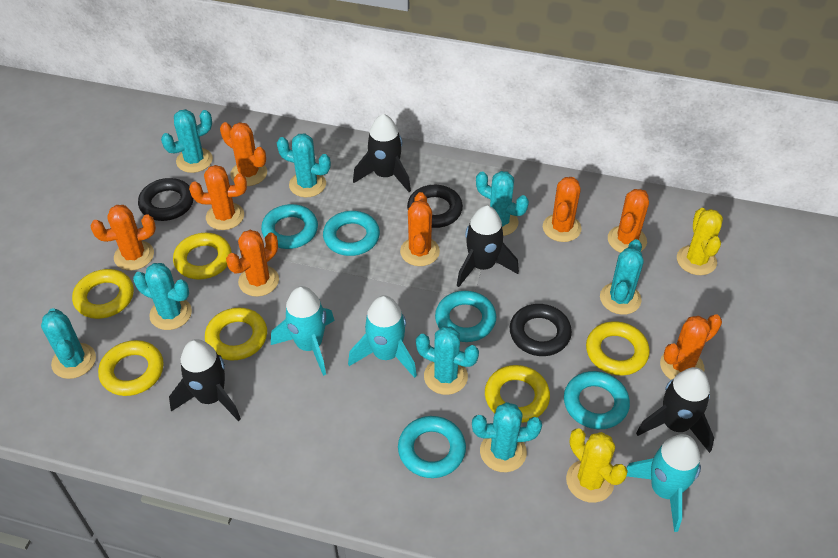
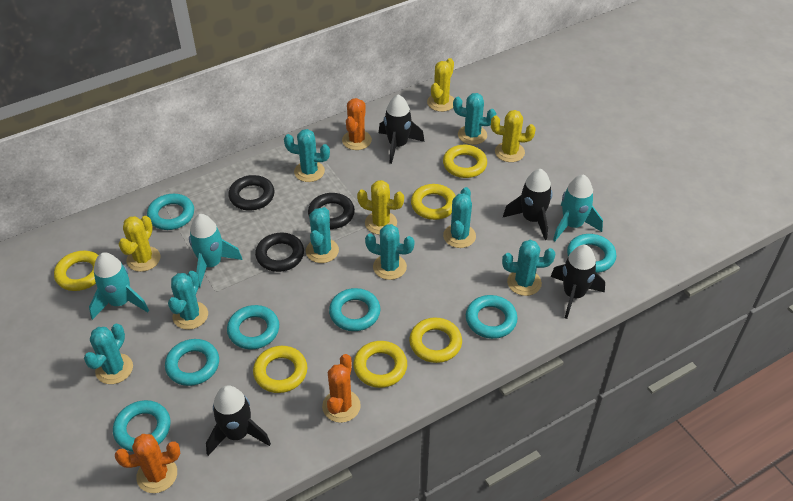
orange cactus: [91,205,156,271] [189,165,247,230] [220,122,267,186] [226,230,279,297] [400,192,440,266] [543,177,581,242] [608,189,649,253] [660,314,722,380] = 8 -> [115,434,180,493] [322,354,361,423] [342,98,372,150] = 3
turquoise ring: [261,204,318,249] [323,211,380,256] [398,416,466,478] [435,291,496,342] [564,371,630,429] = 5 -> [113,400,171,452] [147,194,194,230] [165,339,219,386] [227,305,279,349] [329,288,380,331] [466,295,517,339] [567,234,616,273] = 7
yellow cactus: [566,429,628,503] [677,208,723,275] = 2 -> [119,216,160,272] [357,180,404,235] [427,58,454,112] [491,110,536,162] = 4

